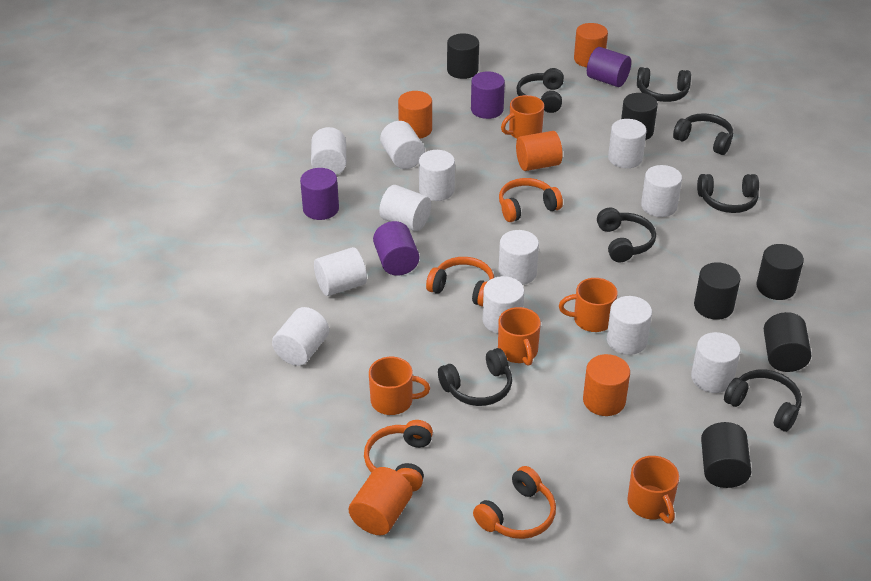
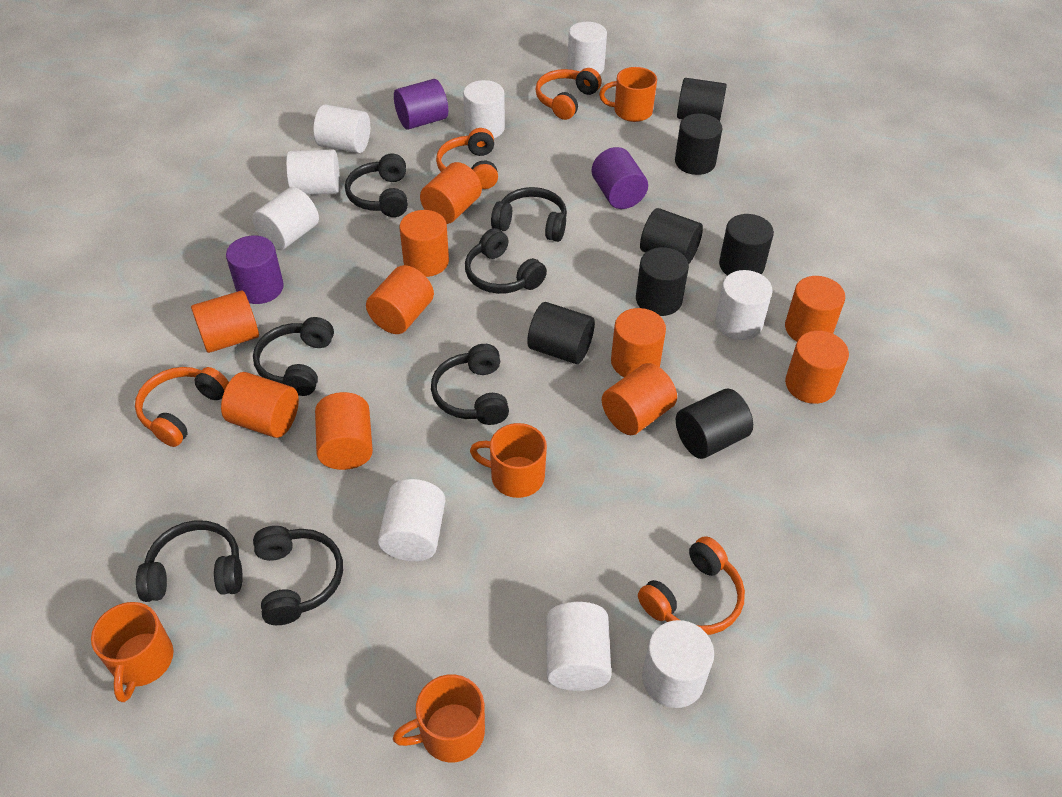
black cylinder: [447,33,479,79] [621,93,658,140] [694,262,741,320] [701,422,751,488] [757,244,804,300] [764,312,811,372] = 6 -> [527,302,595,364] [636,247,689,316] [640,208,703,264] [675,113,723,175] [676,389,753,459] [677,78,727,121] [719,214,774,276] = 7
orange cylinder: [349,467,413,535] [398,91,432,139] [516,131,563,171] [574,23,608,67] [583,354,630,416] = 5 -> [191,291,259,353] [221,372,299,438] [315,392,373,470] [366,265,434,334] [400,210,449,277] [420,162,482,224] [602,363,677,435] [611,308,666,377] [785,276,845,342] [785,331,849,404] = 10
orange mug: [369,357,430,415] [498,307,541,366] [501,95,544,139] [559,278,618,332] [627,456,679,524] = 5 -> [91,602,173,702] [393,674,485,762] [470,423,547,498] [599,67,657,122] = 4
purple cylinder: [300,168,339,220] [373,221,419,276] [471,71,505,119] [587,47,631,87] = 4 -> [226,235,284,304] [394,79,448,130] [592,147,648,209] = 3
white cylinder: [272,307,329,366] [311,127,346,175] [314,247,367,296] [379,185,431,231] [380,121,425,169] [419,150,455,201] [483,276,524,334] [498,230,539,285] [607,296,652,355] [608,119,647,168] [641,165,682,217] [691,332,741,393] = 12 -> [252,187,319,250] [286,149,340,195] [313,104,370,154] [378,479,445,561] [463,80,505,138] [546,602,611,691] [567,22,607,74] [642,620,714,708] [715,270,772,340] = 9

